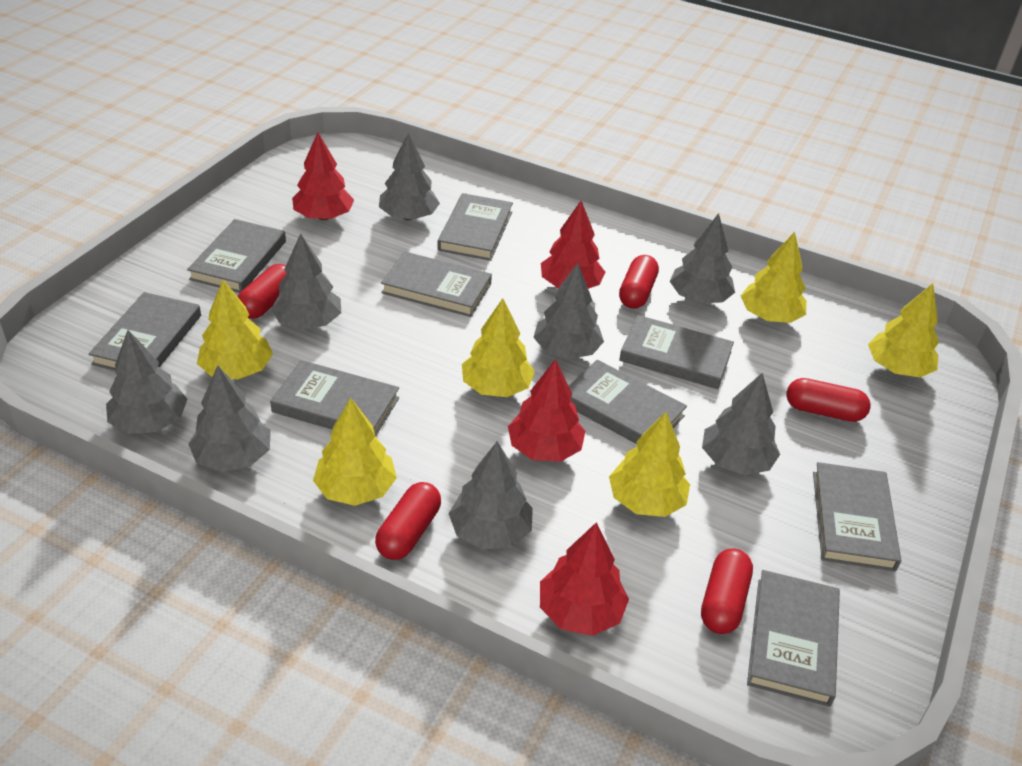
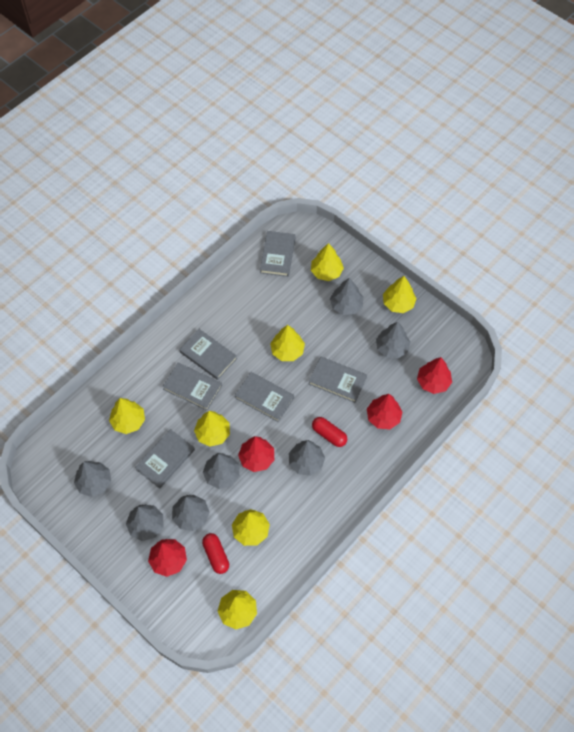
grey book: [88,292,201,371] [187,219,286,293] [270,360,399,437] [381,251,492,317] [438,193,513,261] [569,360,687,444] [619,315,734,389] [747,570,840,707] [813,462,901,571] = 9 -> [135,429,195,489] [162,363,222,411] [179,329,237,380] [235,372,294,422] [260,231,296,277] [309,357,367,403] = 6
grey tree: [106,330,187,434] [189,365,271,472] [271,233,341,330] [379,133,440,220] [449,441,533,549] [533,263,604,359] [670,213,735,303] [702,373,780,475] = 8 -> [74,461,111,497] [126,504,163,541] [172,495,210,531] [203,453,239,489] [289,440,325,476] [330,278,363,315] [376,322,410,358] = 7
red capsule: [238,264,287,319] [375,482,441,560] [619,255,659,309] [701,549,753,634] [786,378,871,422] = 5 -> [202,533,229,574] [312,417,347,447] = 2
yellow tree: [197,280,273,379] [313,398,397,506] [462,298,535,397] [609,412,690,517] [741,232,806,323] [868,283,939,377] = 6 -> [109,398,145,434] [194,411,230,447] [218,590,257,630] [232,509,270,546] [270,325,305,361] [311,243,344,281] [383,276,417,313] = 7

